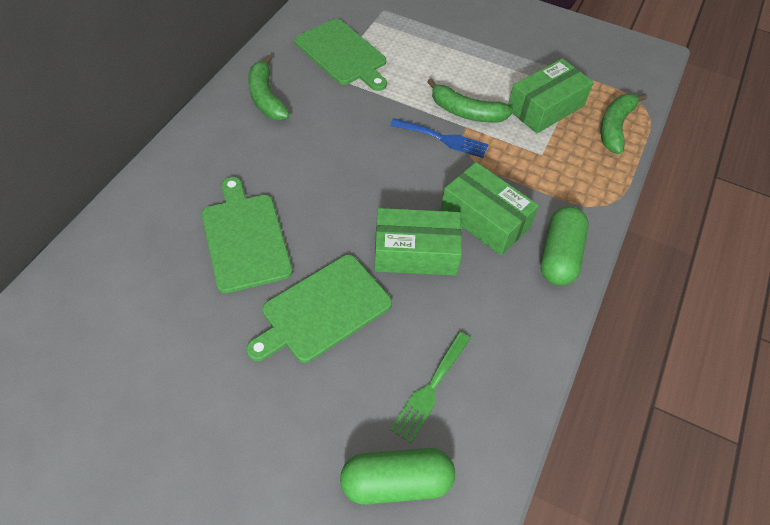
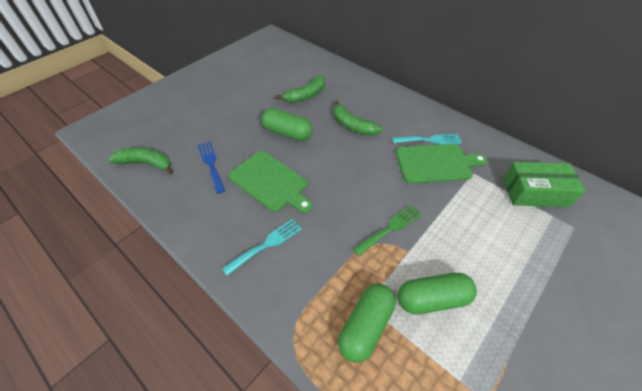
green box: [374,208,462,276] [441,162,539,255] [508,58,594,133] = 3 -> [503,162,586,207] = 1
green capsule: [340,448,455,505] [541,206,589,286] = 2 -> [261,108,312,141] [338,283,396,363] [398,273,477,314] = 3
green cutting board: [202,177,293,293] [246,255,392,363] [295,19,387,91] = 3 -> [228,151,313,213] [396,144,488,184] = 2
turquoise fork: none = 0 -> [222,219,302,276] [392,134,462,145] = 2

